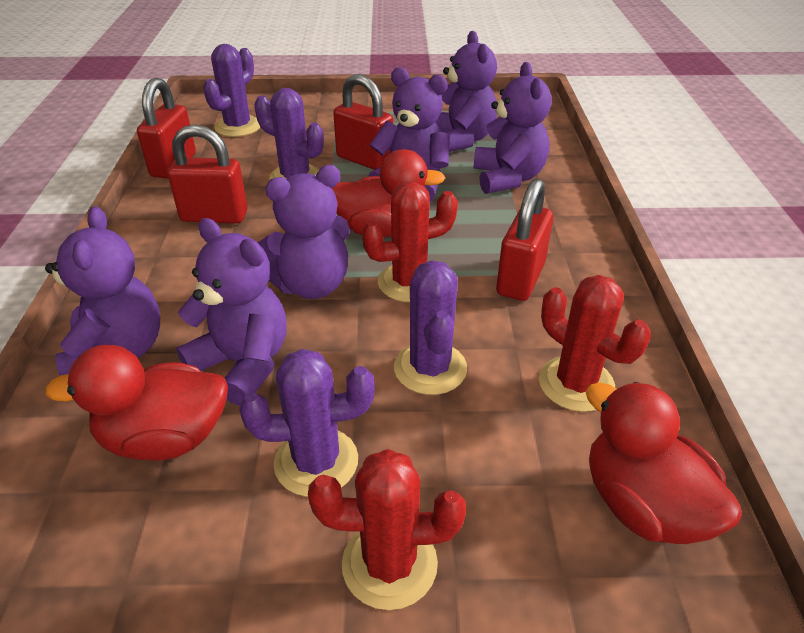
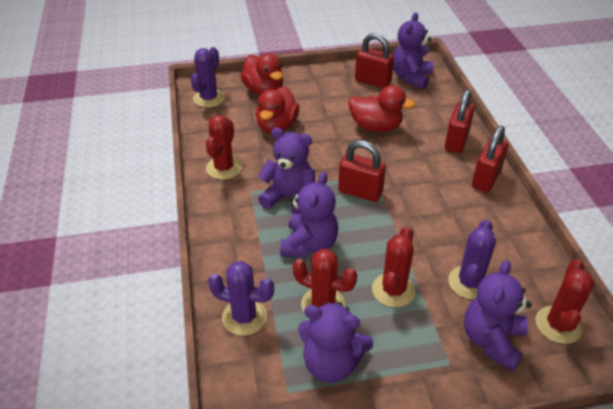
purple cactus: [203,44,260,137] [239,349,375,497] [254,88,323,180] [394,260,467,395] = 4 -> [191,47,225,108] [208,261,274,336] [448,220,496,299] = 3
purple teddy bear: [45,206,160,376] [176,218,287,406] [257,165,350,299] [368,67,449,202] [435,31,497,152] [473,62,552,194] = 6 -> [258,127,315,215] [280,172,338,258] [298,302,373,383] [393,12,434,89] [464,260,532,371] = 5
red cactus: [308,449,466,610] [362,182,458,302] [539,275,651,412] = 3 -> [206,115,242,180] [293,249,357,312] [372,227,416,307] [535,259,595,344] = 4

